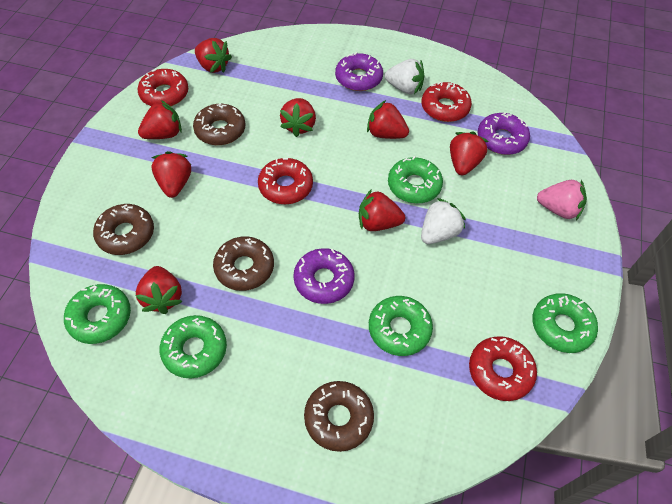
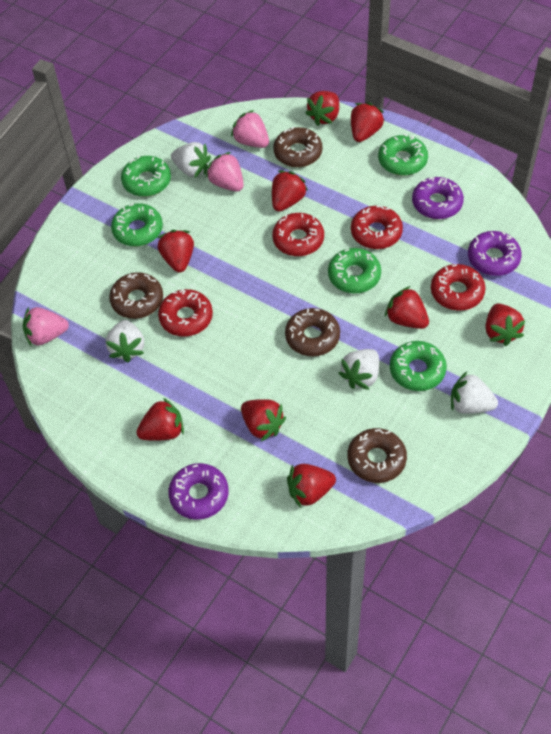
pink strawberry: [537,180,587,220] = 1 -> [23,307,69,346] [206,152,244,191] [231,110,269,148] = 3
red strawberry: [135,266,183,314] [138,100,182,139] [151,151,191,198] [195,38,232,73] [280,98,316,137] [359,189,405,231] [367,100,409,139] [450,132,489,175] = 8 -> [136,398,184,441] [157,230,194,273] [241,399,286,441] [272,171,308,211] [287,464,336,508] [305,91,339,126] [351,102,384,142] [385,286,429,329] [486,304,525,346] = 9
white strawberry: [385,59,424,94] [421,198,466,244] = 2 -> [106,320,144,363] [171,142,211,178] [338,349,379,390] [451,372,498,414] = 4

